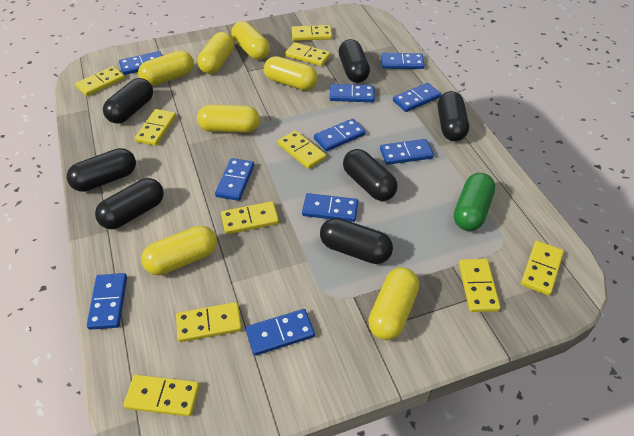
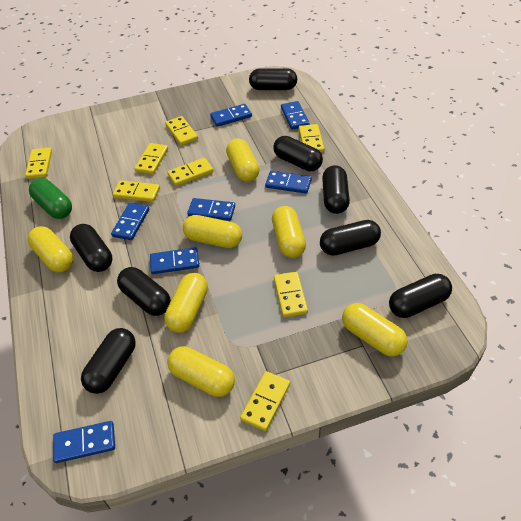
black capsule: [67,148,136,192] [95,178,164,229] [103,78,153,124] [320,218,393,264] [339,39,370,83] [343,149,398,201] [438,91,469,141] = 7 -> [70,224,112,272] [81,328,136,394] [117,267,171,316] [249,68,297,90] [273,136,323,171] [320,220,381,255] [322,165,350,214] [389,274,452,318] = 8
blue domino: [87,273,127,330] [119,51,162,75] [215,158,254,201] [246,309,315,356] [302,193,358,222] [314,119,366,151] [330,84,375,102] [380,139,434,165] [381,53,425,69] [393,83,441,112] = 10 -> [53,421,115,463] [111,203,149,240] [150,247,199,274] [187,198,235,221] [210,104,252,127] [265,171,312,194] [281,101,310,130] = 7
yellow domino: [75,66,125,96] [123,375,200,417] [135,109,176,146] [176,302,242,342] [221,201,279,234] [278,131,327,169] [285,42,330,66] [292,25,332,41] [459,259,501,312] [521,241,564,296] = 10 -> [25,148,52,179] [113,180,160,202] [135,143,168,175] [165,116,198,146] [167,158,213,186] [240,371,290,431] [274,272,308,317] [299,124,324,152] = 8

